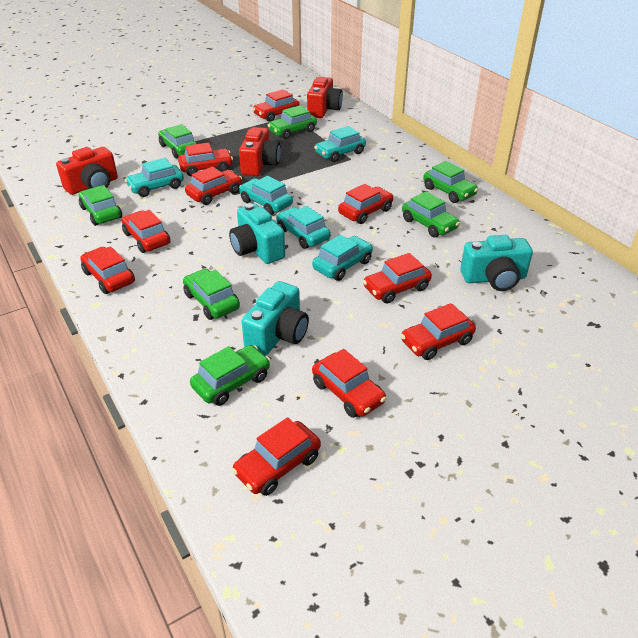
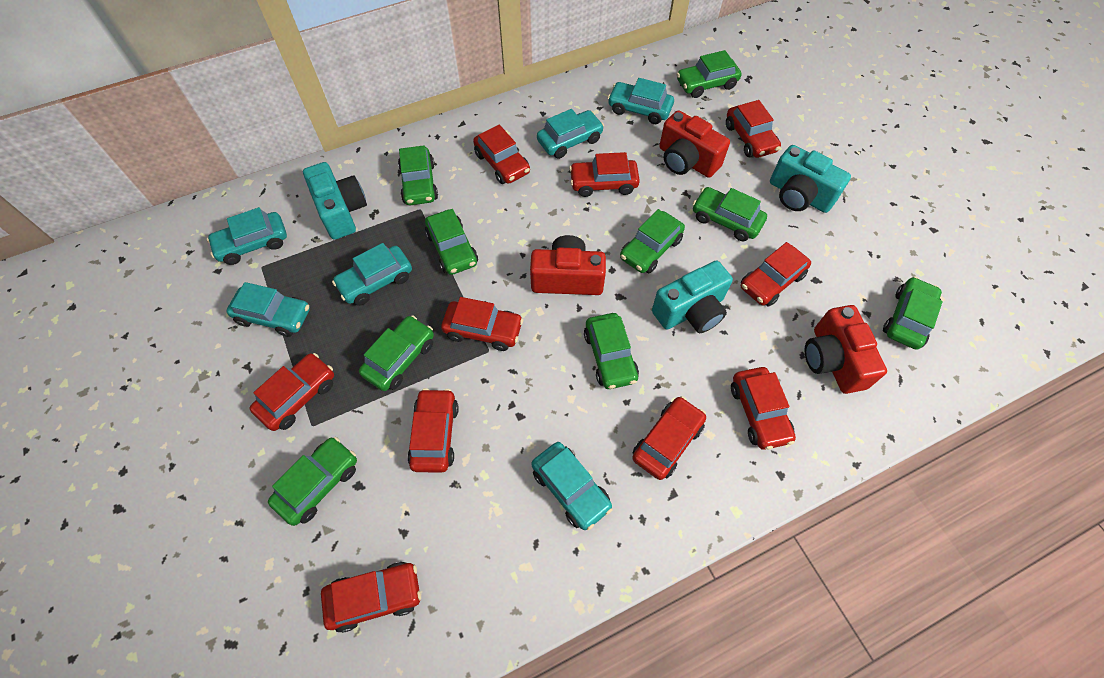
green car: [79,185,122,226] [158,124,197,158] [183,269,240,320] [190,345,270,406] [268,105,317,139] [402,191,460,237] [423,161,478,203] = 7 -> [268,437,357,526] [359,315,434,391] [398,145,438,205] [425,209,478,275] [584,313,639,389] [620,209,685,273] [677,50,742,98] [693,187,767,241] [883,277,943,350] = 9
turquoise car: [125,158,184,197] [239,176,293,215] [276,206,331,249] [312,235,373,281] [314,126,366,162] = 5 -> [207,207,287,265] [226,282,310,337] [332,243,412,306] [531,442,612,530] [537,109,604,159] [608,78,674,124] = 6

